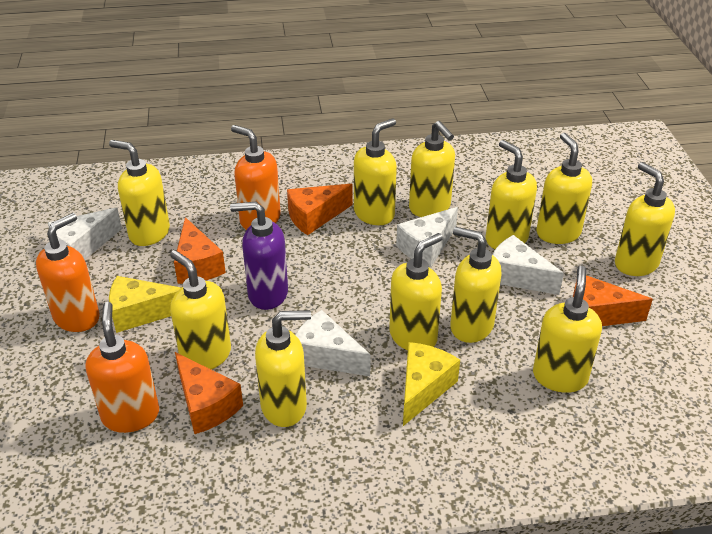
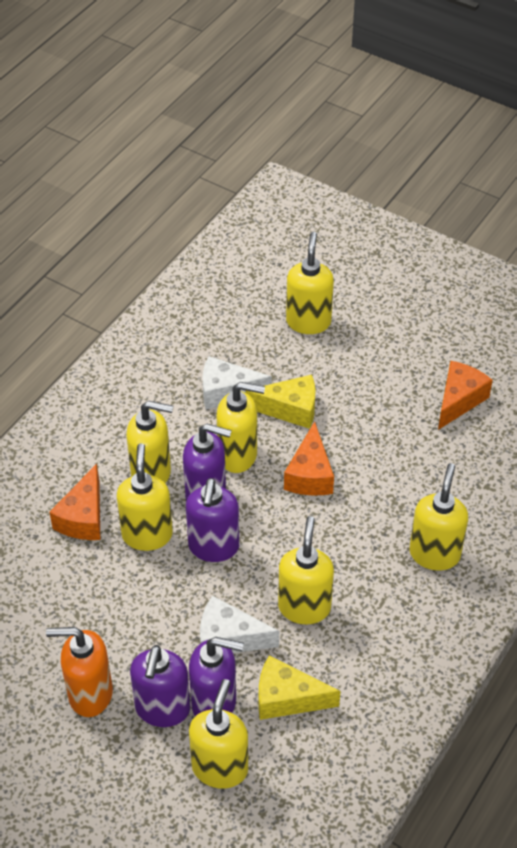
orange cheese: [174,217,226,284] [175,352,243,434] [287,184,352,235] [573,275,653,326] = 4 -> [49,464,100,540] [284,421,334,496] [438,361,493,430] = 3
orange soap dispenser: [36,213,100,332] [86,302,159,433] [231,125,281,230] = 3 -> [46,627,113,717] = 1
purple soap dispenser: [230,202,288,310] = 1 -> [130,645,190,727] [183,424,232,501] [186,478,239,562] [189,637,244,716] = 4
white cheese: [48,208,122,260] [295,310,371,376] [396,207,458,268] [492,235,564,295] = 4 -> [200,595,279,653] [202,356,272,409] = 2
yellow soap dispenser: [109,140,170,246] [170,250,231,369] [255,310,311,427] [354,118,397,225] [389,233,443,350] [409,121,455,217] [450,227,502,343] [486,140,537,249] [533,266,602,393] [537,133,592,244] [615,162,675,276] = 11 -> [117,443,173,551] [126,401,173,483] [189,679,248,789] [217,382,265,473] [278,516,334,624] [286,232,334,334] [409,463,468,570] = 7

